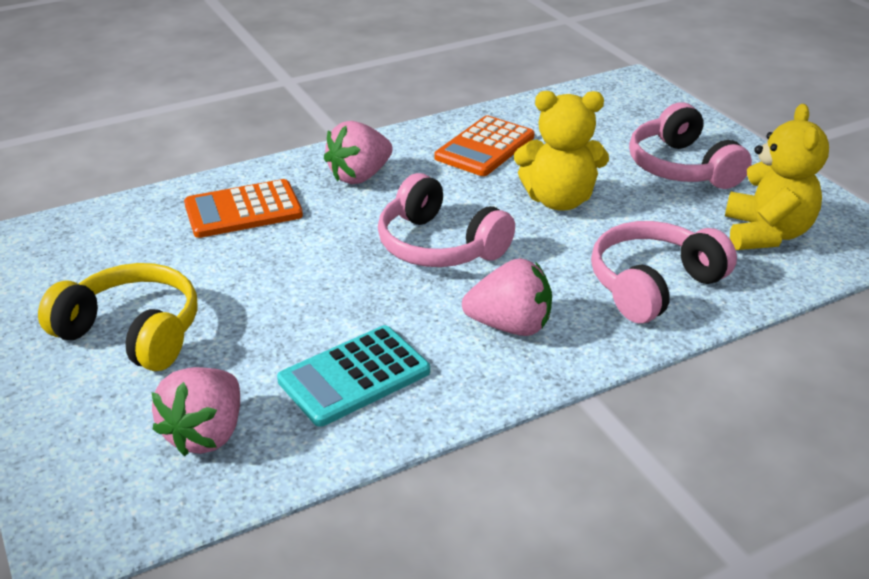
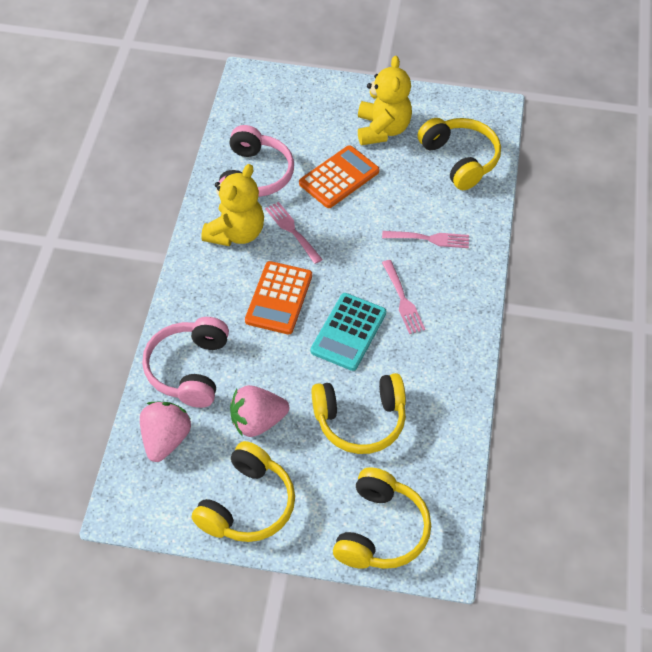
pink fork: none = 0 -> [265,202,323,264] [382,231,469,248] [382,260,425,334] = 3
pink headphones: [378,173,515,267] [591,221,737,323] [629,102,752,189] = 3 -> [142,317,229,408] [219,125,294,197] = 2
pink strawberry: [152,367,240,456] [324,121,393,184] [462,258,552,336] = 3 -> [140,402,191,462] [230,385,289,437] = 2
yellow headphones: [38,263,197,371] = 1 -> [192,441,295,542] [312,373,406,454] [333,467,431,569] [417,118,501,190] = 4

